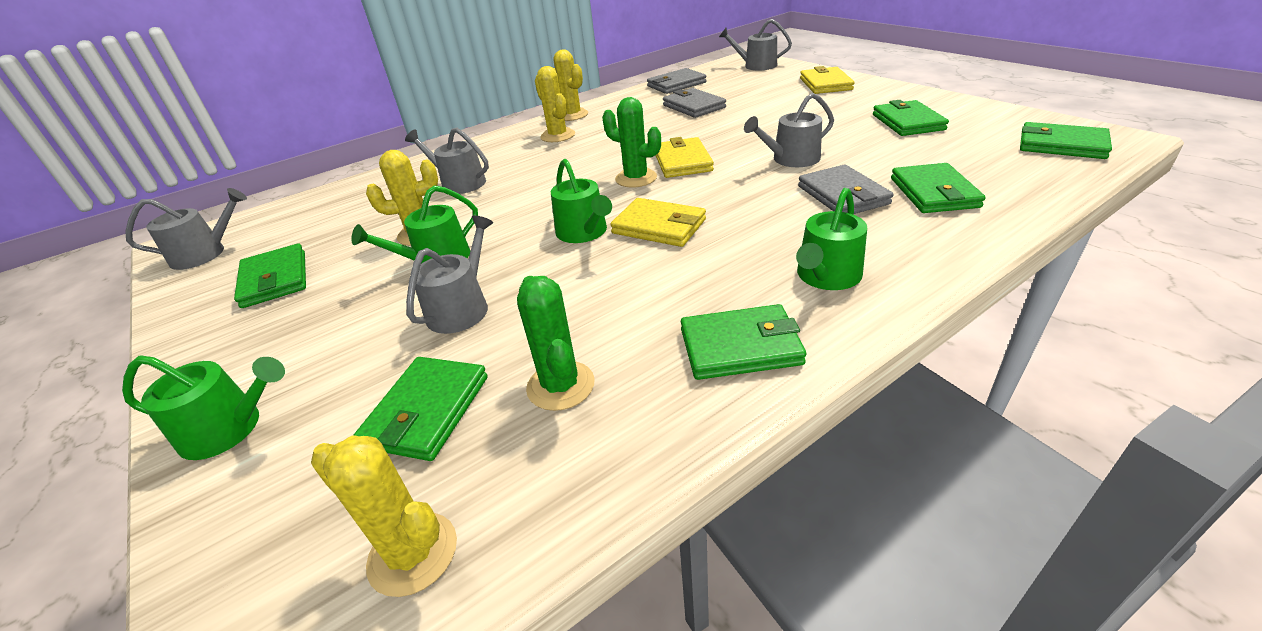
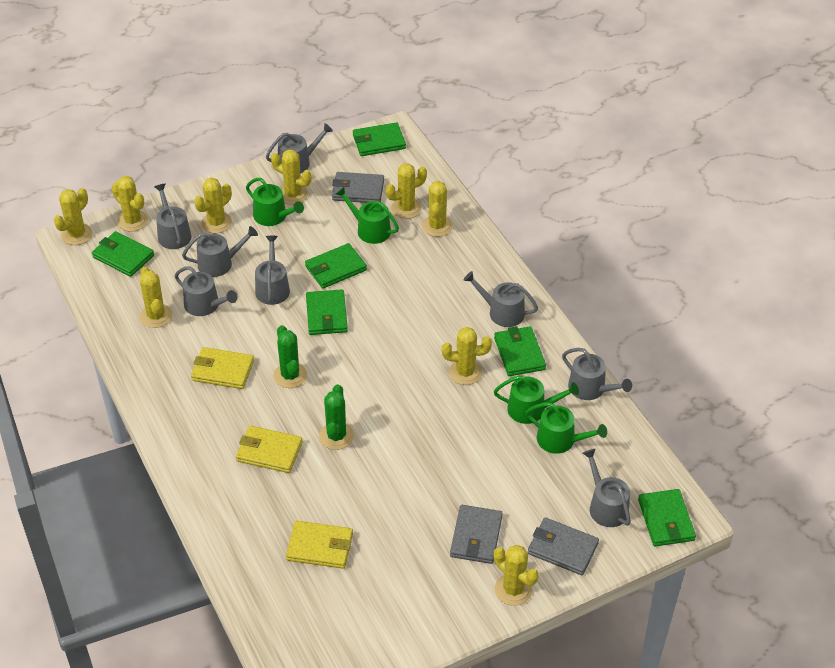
grey watering can: [125,188,247,270] [405,128,489,194] [406,215,493,334] [719,19,792,71] [744,93,834,167] = 5 -> [154,184,192,249] [174,267,238,316] [182,226,258,277] [255,236,290,305] [266,123,333,174] [464,271,538,327] [562,348,632,400] [583,449,631,527] = 8
yellow cactus: [311,436,457,597] [366,150,438,246] [535,66,575,142] [554,49,588,121] = 4 -> [54,188,93,245] [111,176,148,232] [140,267,172,328] [194,178,232,233] [271,149,311,205] [386,163,427,219] [422,181,453,237] [442,327,492,385] [494,545,539,606] = 9

